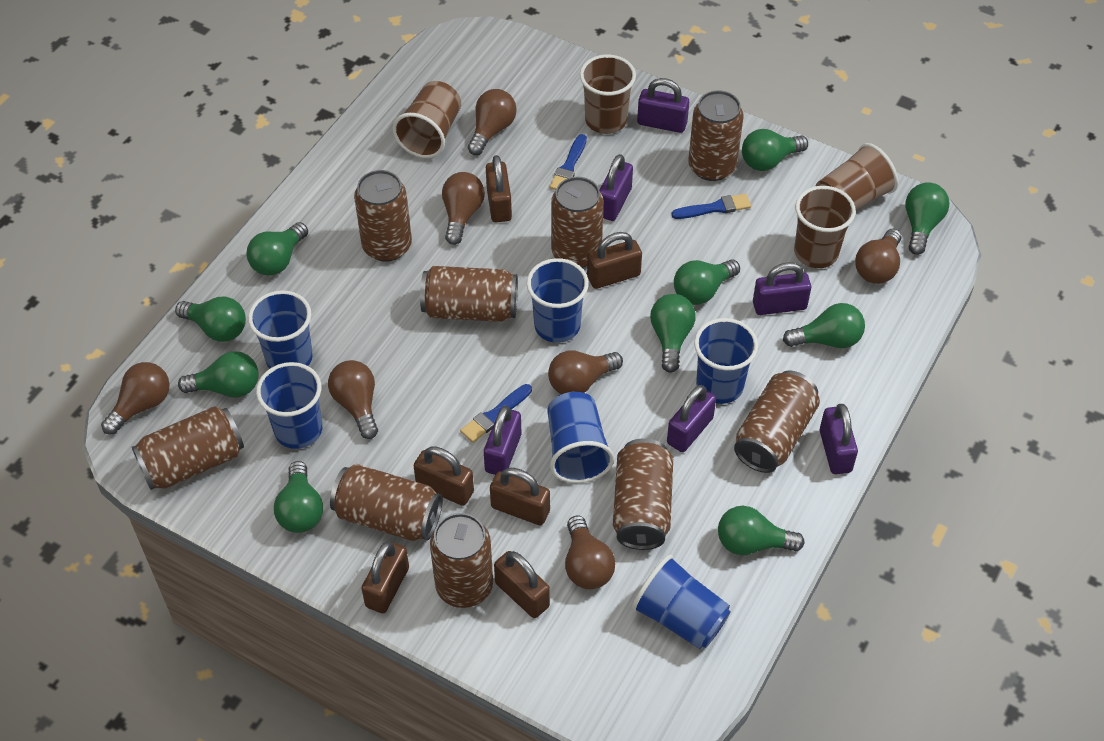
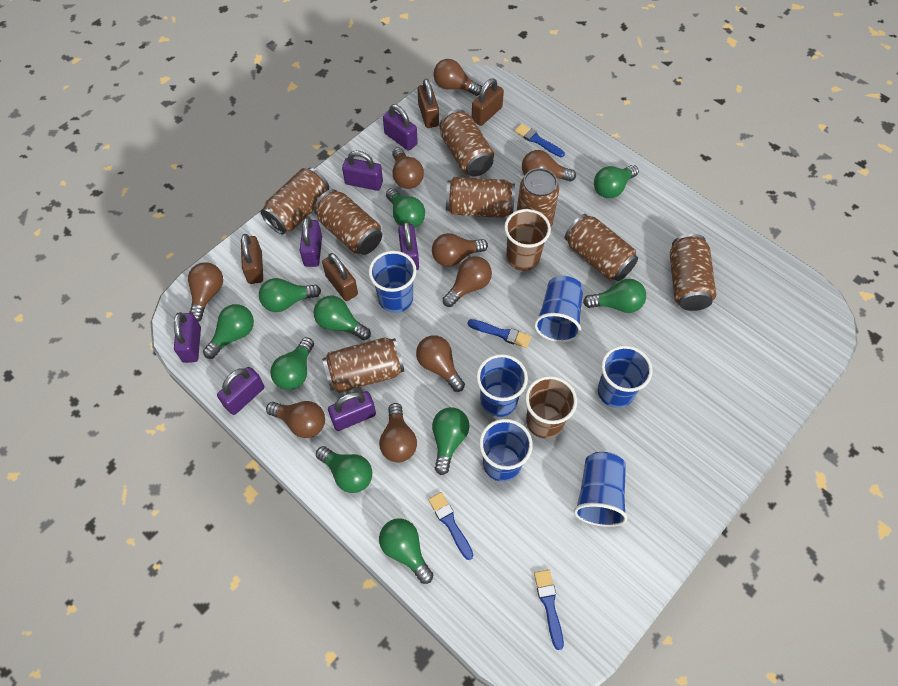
blue brush: [460,384,532,443] [550,134,587,190] [671,194,751,219] = 3 -> [428,492,473,560] [467,319,531,348] [515,124,565,157] [534,569,564,650] = 4
brown can: [132,406,244,490] [330,464,443,541] [354,170,412,262] [420,266,518,322] [430,513,493,608] [551,177,604,268] [613,438,673,550] [688,90,743,181] [734,371,820,473] = 9 -> [261,168,329,235] [314,189,382,255] [322,337,404,393] [439,109,494,176] [446,177,515,218] [517,168,559,227] [565,214,638,281] [670,234,716,311] = 8
brown cup: [393,81,461,158] [580,54,636,134] [794,186,856,268] [816,143,898,210] = 4 -> [504,209,551,271] [525,376,577,439] = 2
brown light bulb: [101,362,170,435] [328,360,378,439] [442,172,485,245] [468,89,517,155] [548,350,623,394] [565,515,615,589] [855,229,902,284] = 7 -> [188,262,223,322] [266,401,325,438] [379,403,417,462] [392,148,424,189] [416,335,465,392] [432,233,488,267] [434,59,482,96] [443,256,492,307] [522,150,576,182] = 9
brown padlock: [361,541,409,613] [414,446,474,506] [486,155,512,222] [490,468,550,525] [494,551,550,618] [587,232,642,289] = 6 -> [241,234,263,284] [322,253,358,301] [417,79,439,128] [472,78,504,126] = 4
purple padlock: [484,406,521,475] [599,154,633,221] [637,78,689,133] [667,385,716,452] [753,262,811,315] [820,404,858,474] = 6 -> [174,312,201,363] [217,367,265,415] [300,217,322,267] [328,391,376,431] [342,151,383,191] [383,104,418,151] [398,221,419,270] = 7

